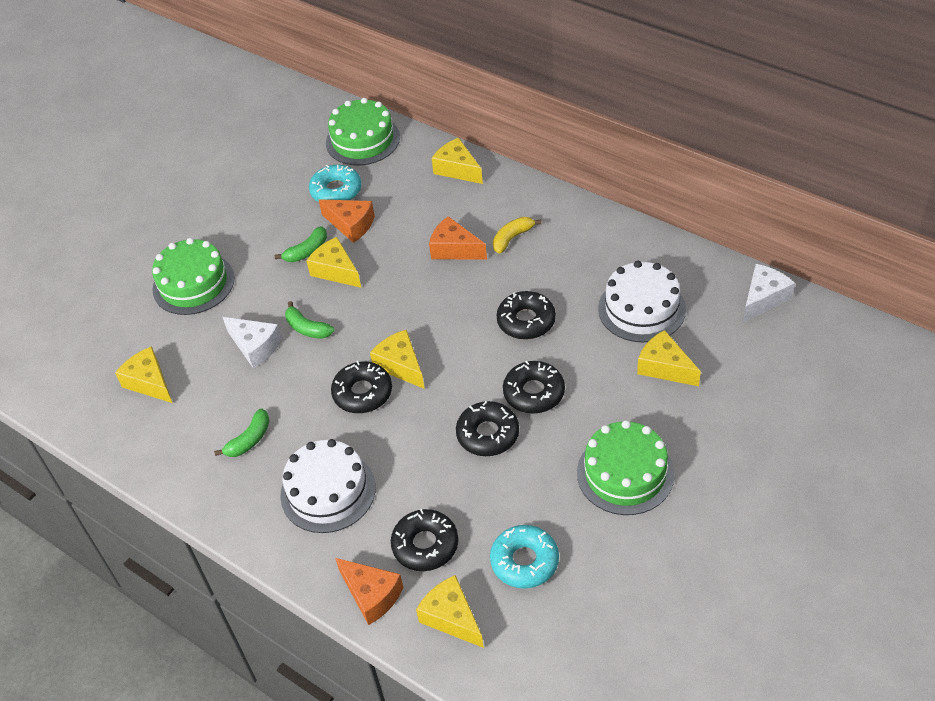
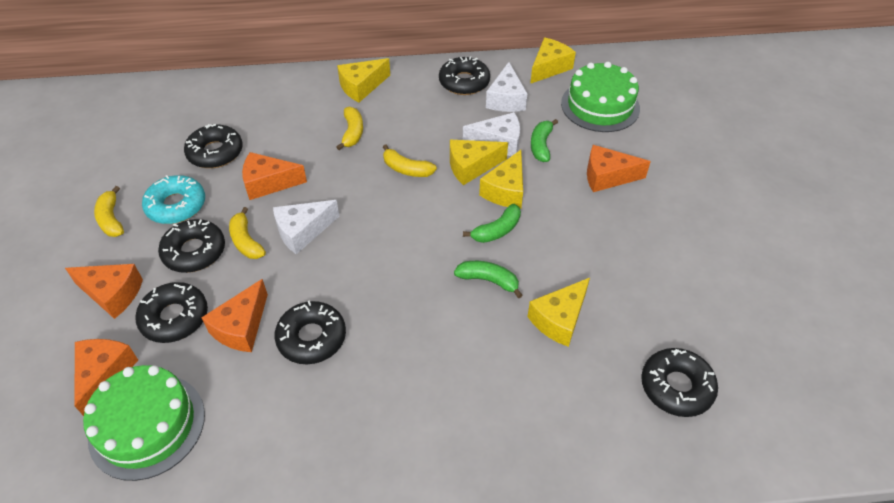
black donut: [331,361,392,413] [391,509,458,571] [456,401,519,456] [497,291,556,340] [503,361,565,414] = 5 -> [135,282,208,343] [158,219,225,273] [184,124,243,168] [274,300,346,364] [439,57,490,95] [641,348,718,417] = 6
green cake: [152,238,235,315] [326,98,400,165] [577,420,675,515] = 3 -> [83,365,205,481] [561,62,640,132] = 2
orange cheese: [319,199,375,243] [335,558,404,625] [429,216,487,259] = 3 -> [65,264,143,319] [74,339,138,416] [201,279,268,352] [242,152,307,200] [587,145,651,192] = 5
turquoise donut: [309,165,362,202] [490,525,559,588] = 2 -> [142,175,205,224] = 1
white cake: [280,439,376,533] [598,261,686,343] = 2 -> none = 0
white cheese: [223,317,282,368] [743,264,795,322] = 2 -> [273,200,339,254] [463,112,520,156] [486,62,528,112] = 3
yellow banana: [493,217,542,254] = 1 -> [94,186,124,237] [229,207,266,259] [337,107,363,150] [383,144,437,177] = 4
yellow cheese: [115,346,172,403] [306,237,361,288] [370,330,424,389] [416,575,484,648] [432,138,483,184] [637,330,701,386] = 6 -> [337,58,390,102] [450,140,508,185] [479,150,523,209] [527,278,590,347] [530,38,576,84] = 5

